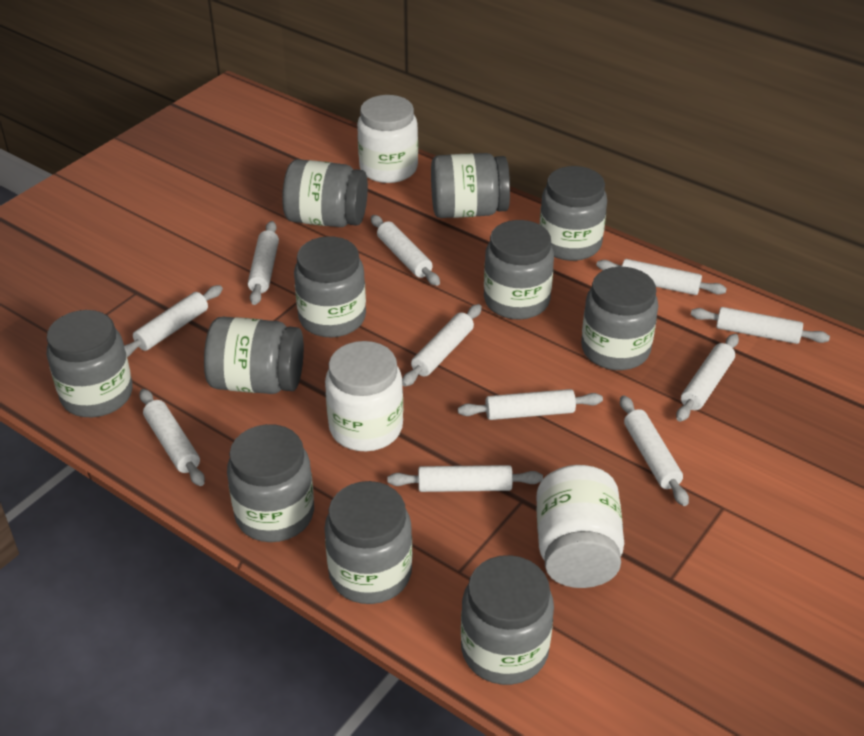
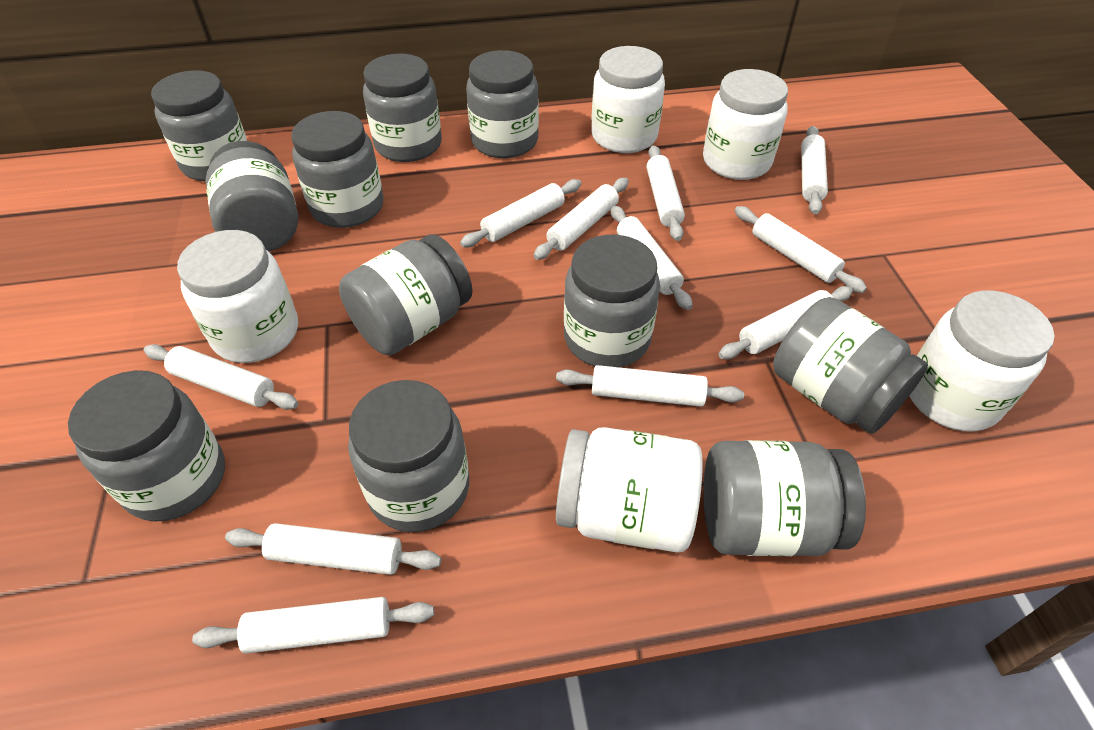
white jar: [325,341,403,451] [357,95,418,183] [536,465,624,588] = 3 -> [177,230,298,363] [556,427,703,552] [591,46,665,153] [703,69,788,180] [910,290,1055,432] = 5

